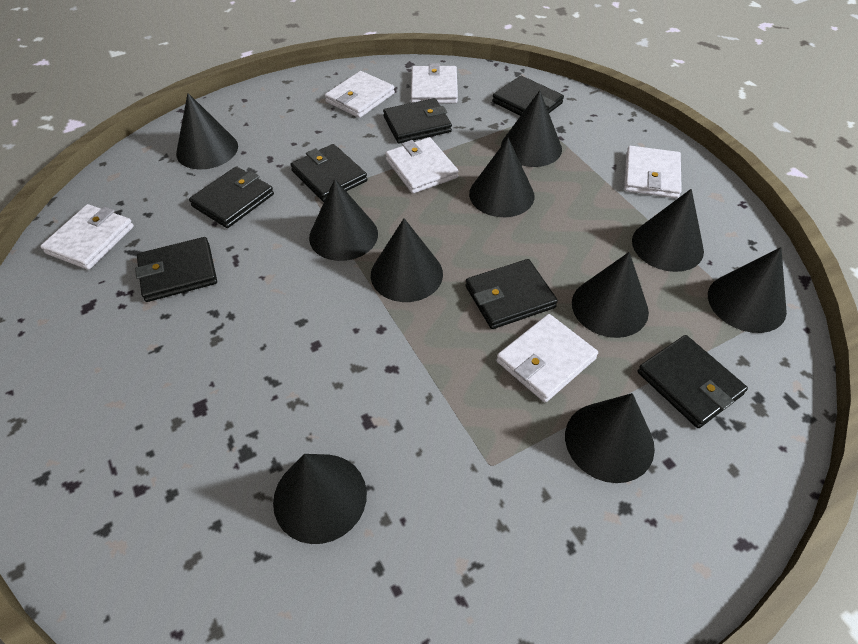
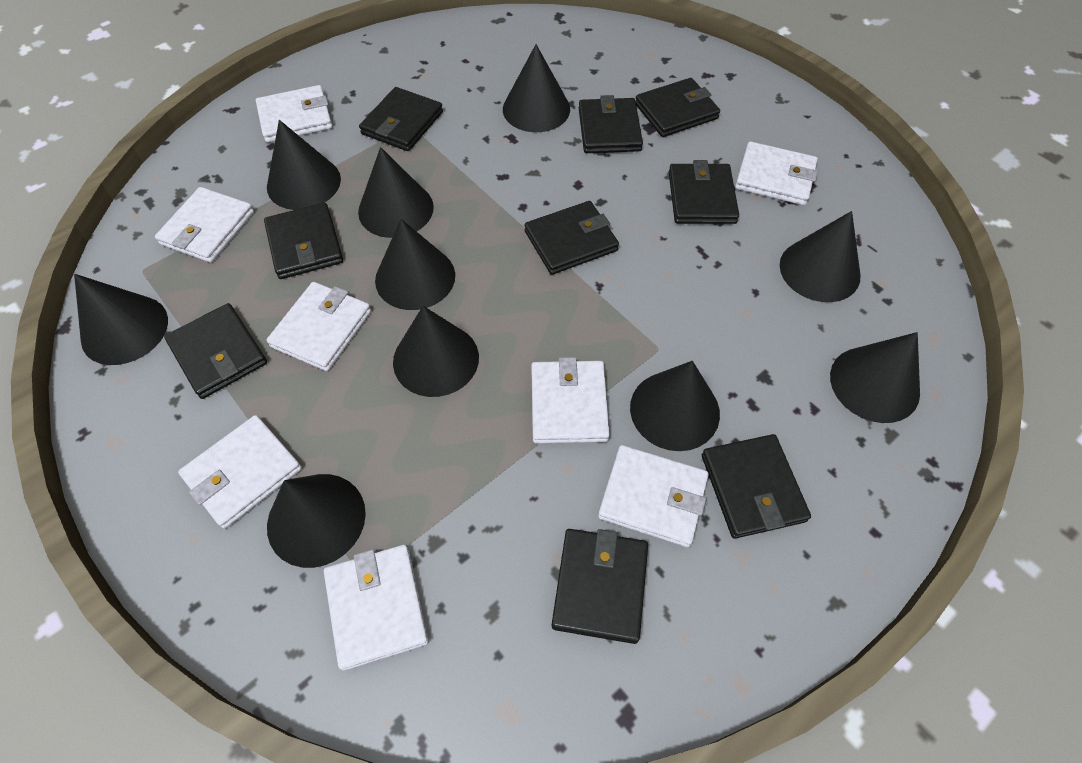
black wallet: [135,237,217,302] [189,166,274,228] [291,144,367,202] [383,98,452,144] [465,259,558,329] [492,76,564,116] [638,335,748,428] = 7 -> [164,303,267,399] [264,203,343,279] [359,87,443,151] [524,201,619,275] [552,529,648,644] [579,95,643,153] [635,78,720,137] [669,160,739,224] [702,434,811,539] = 9
white wallet: [40,204,134,270] [325,71,395,118] [385,137,458,193] [411,63,458,103] [497,314,598,402] [624,146,682,198] = 6 -> [155,187,254,263] [178,415,302,529] [256,85,333,143] [267,282,371,371] [324,545,429,671] [531,357,610,444] [598,445,709,547] [735,141,818,205] = 8

